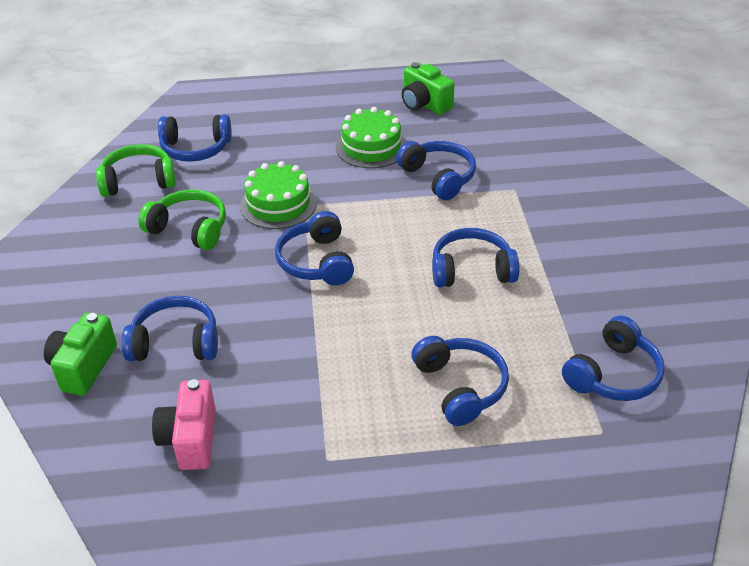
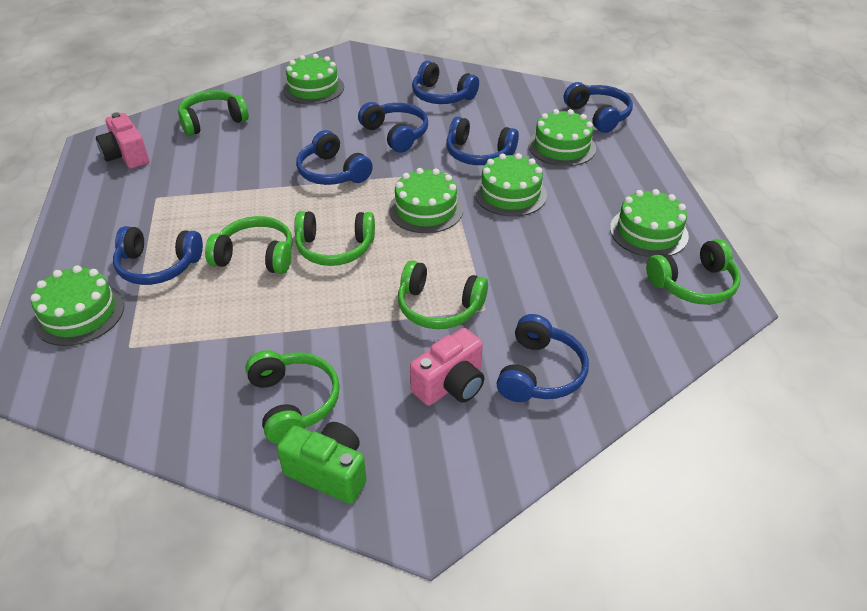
green cake: [240,161,317,229] [336,107,406,168] = 2 -> [31,265,124,346] [283,54,344,104] [389,168,463,233] [474,153,547,217] [528,109,596,166] [610,189,689,257] = 6
green camera: [44,313,117,396] [402,62,455,115] = 2 -> [277,422,367,504] = 1
green headphones: [96,144,176,197] [138,190,226,250] = 2 -> [178,90,249,136] [205,216,293,274] [245,350,340,444] [294,211,375,266] [398,260,488,329] [646,239,741,305] = 6
pink camera: [152,379,216,470] = 1 -> [96,112,149,169] [410,328,484,406] = 2

